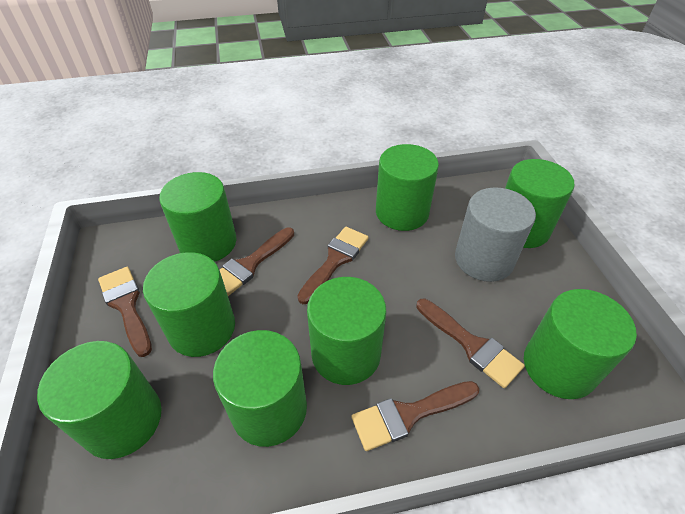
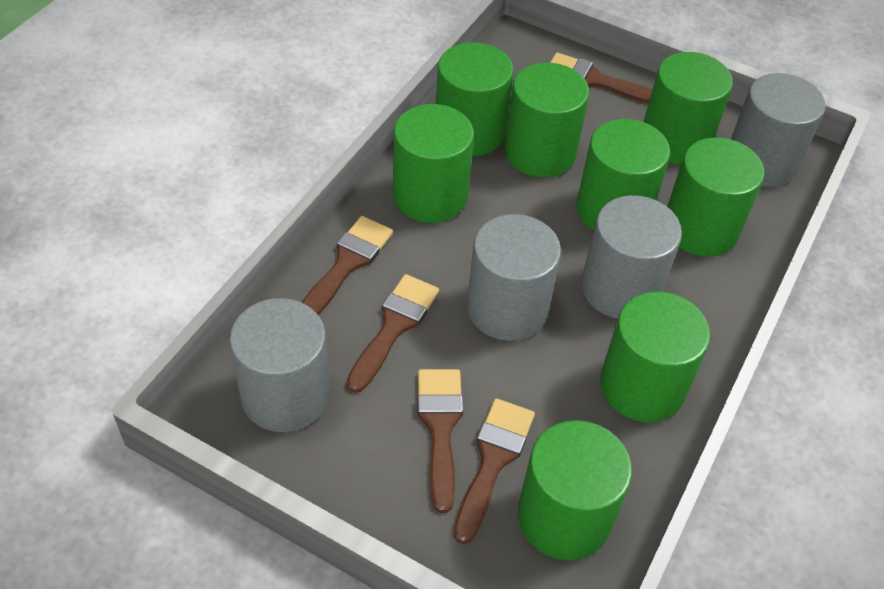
grey cylinder: [455,187,536,282] = 1 -> [229,298,330,432] [467,214,561,341] [581,195,682,319] [731,73,826,187] = 4

